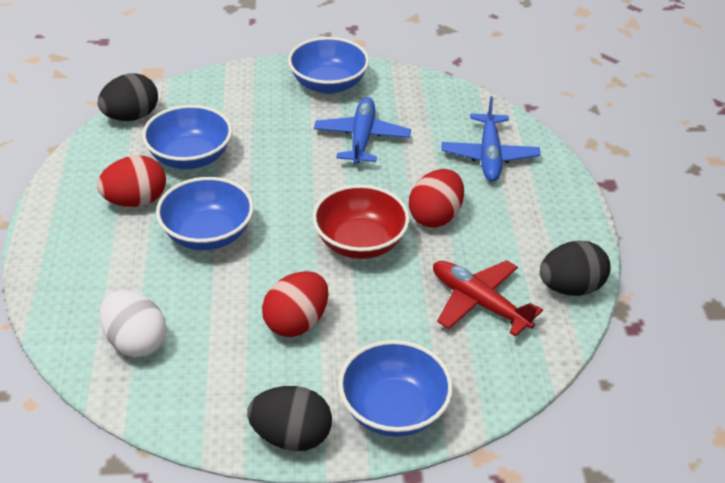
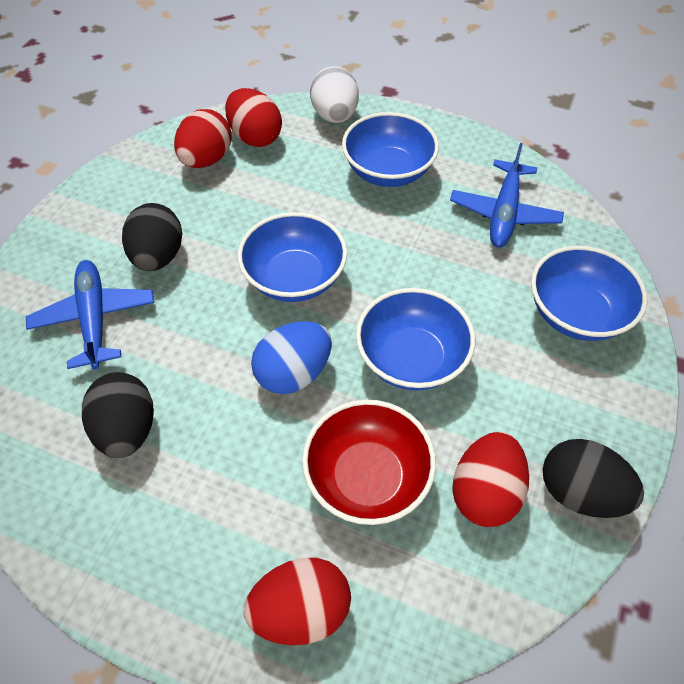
blue egg: none = 0 -> [251,321,332,394] = 1
red egg: [97,155,166,207] [262,271,328,337] [409,169,464,228] = 3 -> [174,109,231,168] [225,88,282,147] [244,558,351,645] [452,432,529,527] = 4
red plane: [433,260,543,337] = 1 -> none = 0

